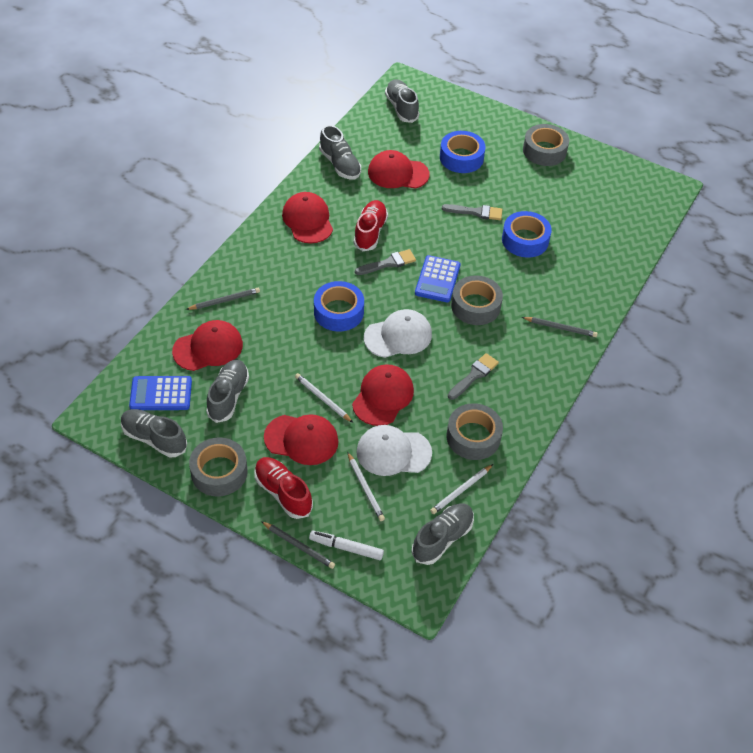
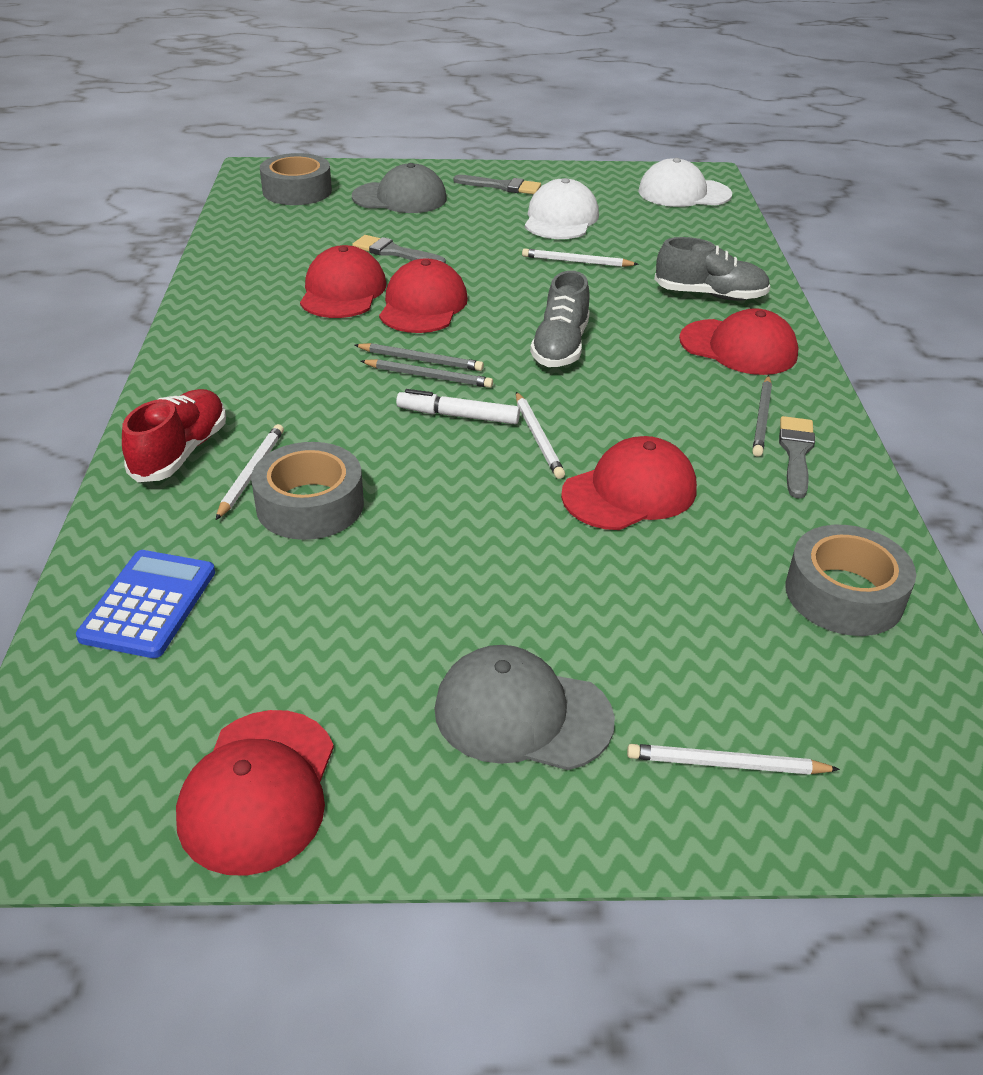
blue calculator: [129,376,192,410] [415,255,461,303] = 2 -> [76,550,215,658] = 1
blue tape: [314,281,364,332] [440,131,486,173] [502,211,552,258] = 3 -> none = 0
grey cap: none = 0 -> [352,163,447,213] [435,645,615,770] = 2
grey shoe: [121,409,187,457] [206,360,249,423] [319,125,361,180] [385,79,420,123] [411,503,474,565] = 5 -> [530,271,590,367] [654,237,770,301] = 2
grey tape: [189,437,248,497] [446,403,503,460] [451,275,503,325] [523,124,569,166] = 4 -> [251,442,364,540] [260,153,332,205] [786,525,916,636] = 3
red shoe: [254,457,313,519] [354,200,388,251] = 2 -> [122,389,226,482] = 1
white pencil: [295,373,353,423] [348,452,385,521] [430,464,493,514] = 3 -> [216,424,284,520] [516,392,565,479] [522,248,639,267] [627,744,840,775] = 4

